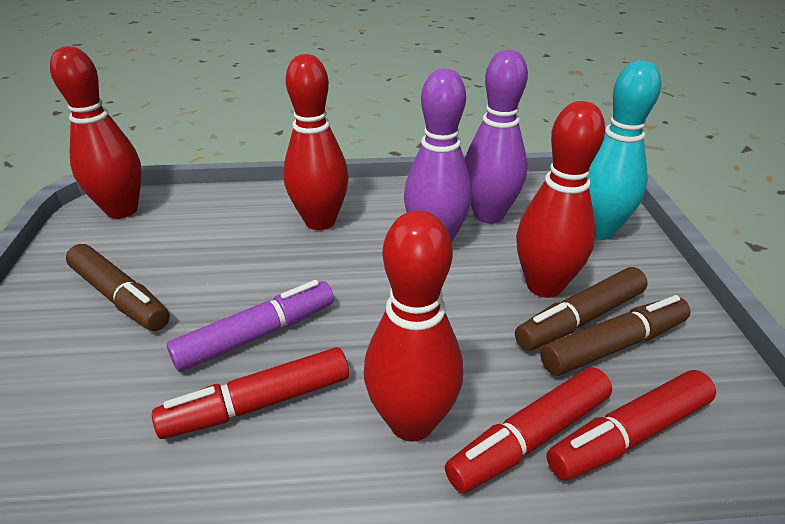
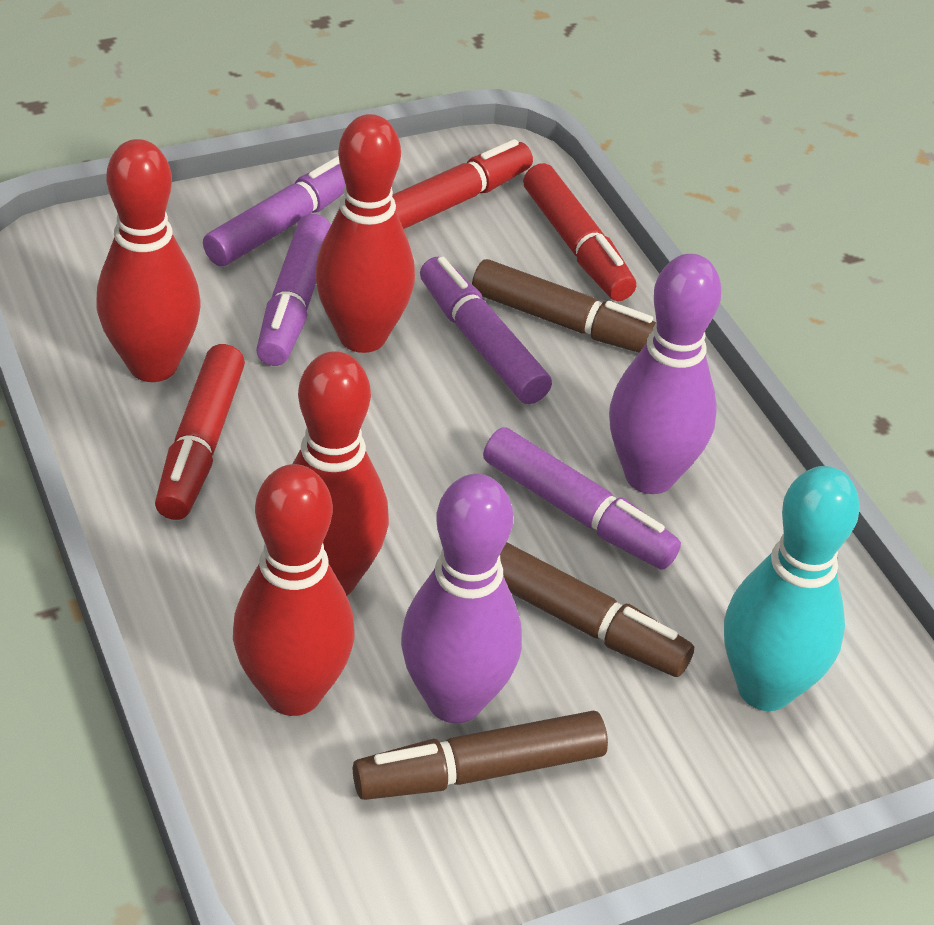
purple marker: [167,280,334,372] = 1 -> [203,156,346,266] [256,214,331,366] [420,257,552,404] [483,427,681,570] = 4

